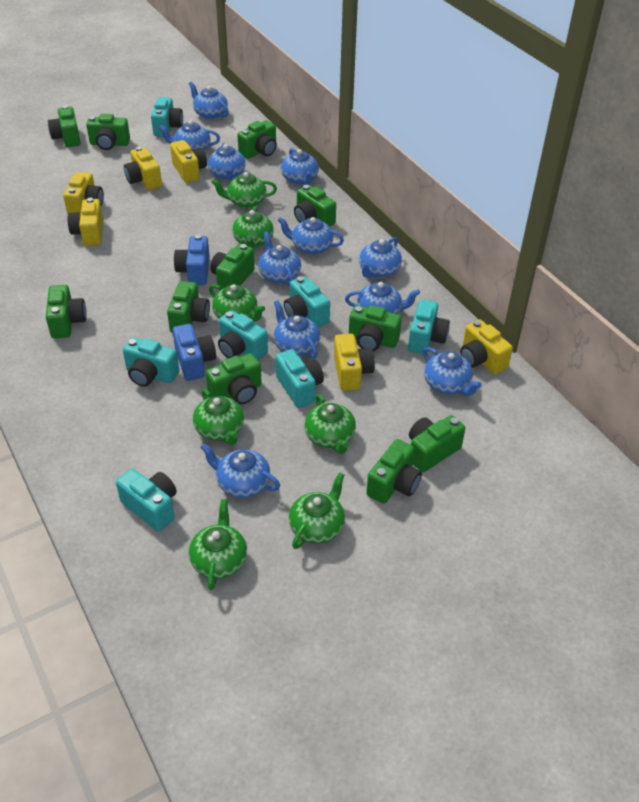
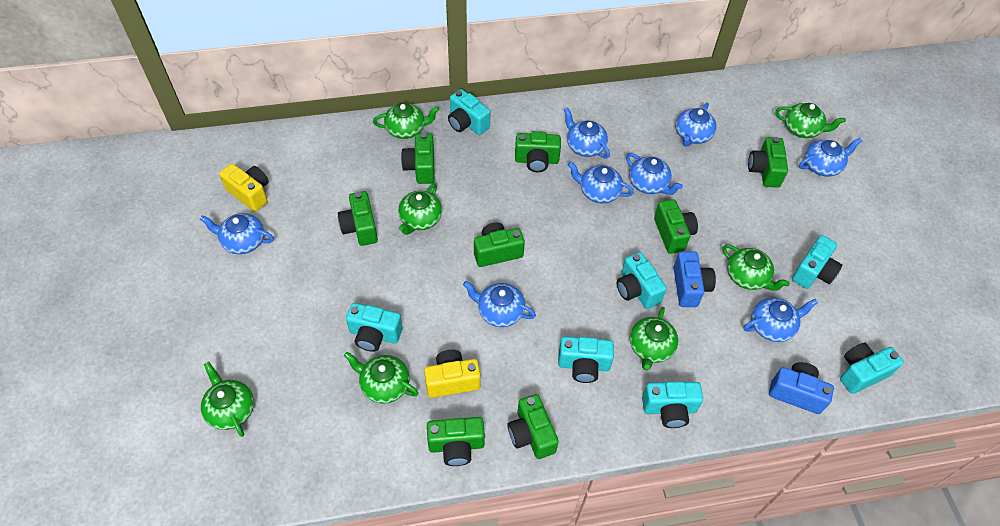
blue teapot: [159,120,220,150] [189,81,229,119] [200,443,280,498] [208,143,246,180] [258,231,301,286] [274,300,320,359] [277,217,344,255] [281,148,319,185] [345,282,420,314] [359,237,402,278] [423,347,482,396] = 11 -> [199,213,274,254] [463,281,536,327] [564,107,610,158] [568,162,634,204] [626,153,683,195] [676,103,716,147] [744,297,818,342] [799,138,862,177] = 8
green camera: [46,285,87,338] [48,105,81,147] [86,114,130,150] [167,281,210,333] [206,353,262,404] [211,244,255,290] [237,120,277,159] [294,185,336,227] [349,305,402,351] [366,439,422,504] [409,415,465,472] = 11 -> [338,191,378,246] [401,133,435,184] [427,417,485,466] [474,222,525,267] [508,394,559,459] [515,131,561,172] [654,199,698,254] [748,137,788,188] = 8
yellow camera: [63,172,104,214] [67,198,103,246] [124,147,162,190] [170,140,207,183] [334,334,375,391] [460,319,513,375] = 6 -> [219,163,269,212] [424,350,481,398] = 2

